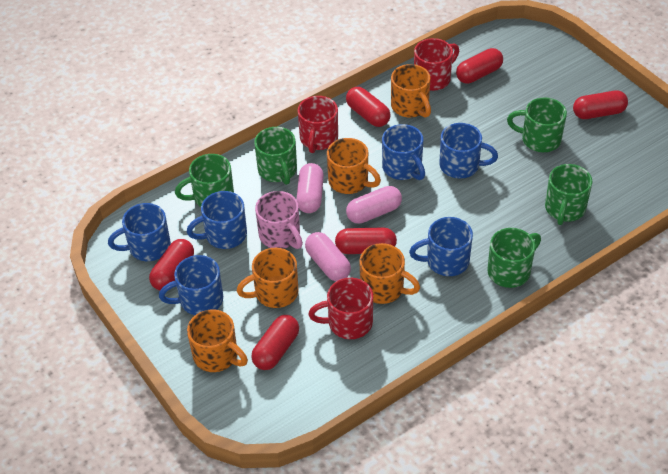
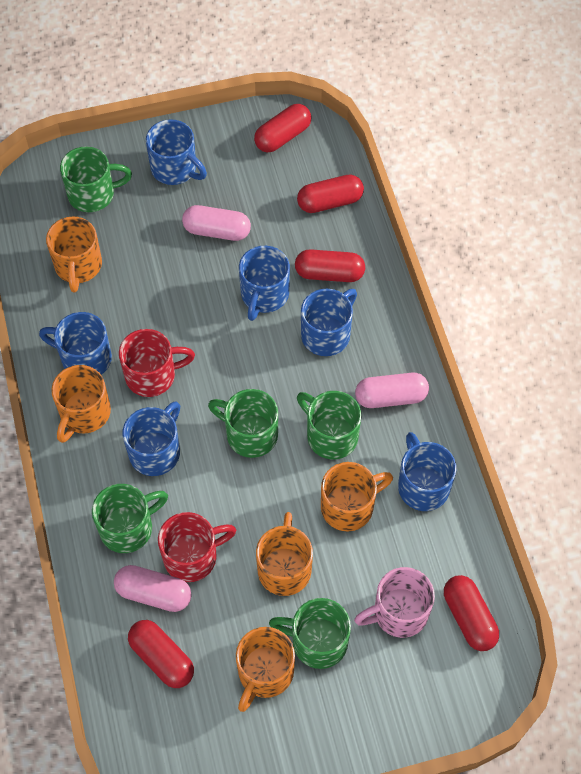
red capsule: [149,239,194,290] [251,315,299,370] [335,227,397,254] [346,87,391,127] [456,48,503,84] [573,90,628,119] = 6 -> [128,620,194,688] [254,104,311,152] [295,249,365,282] [297,174,364,213] [444,575,499,651] = 5
red mug: [297,96,338,153] [308,278,373,339] [414,38,459,91] = 3 -> [119,329,195,397] [158,512,236,582] = 2

